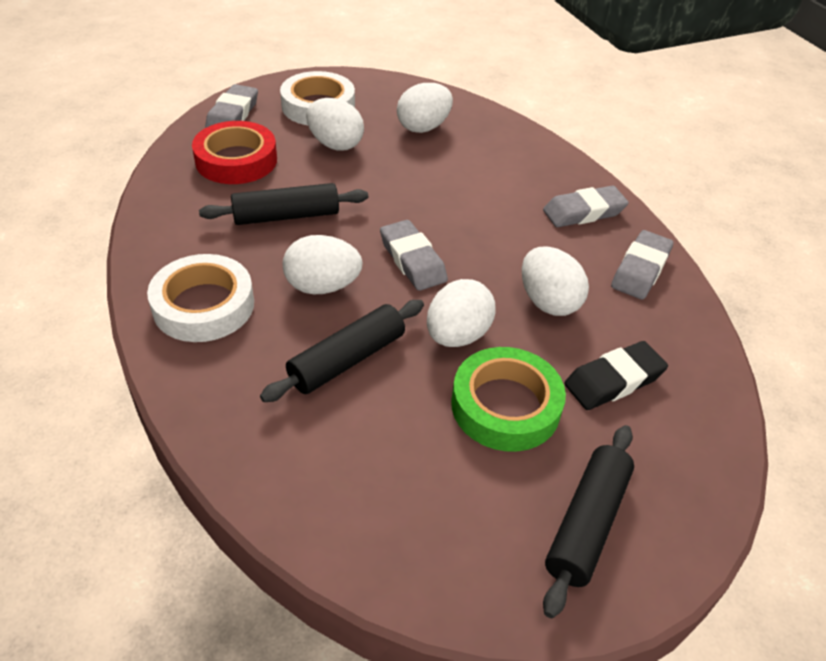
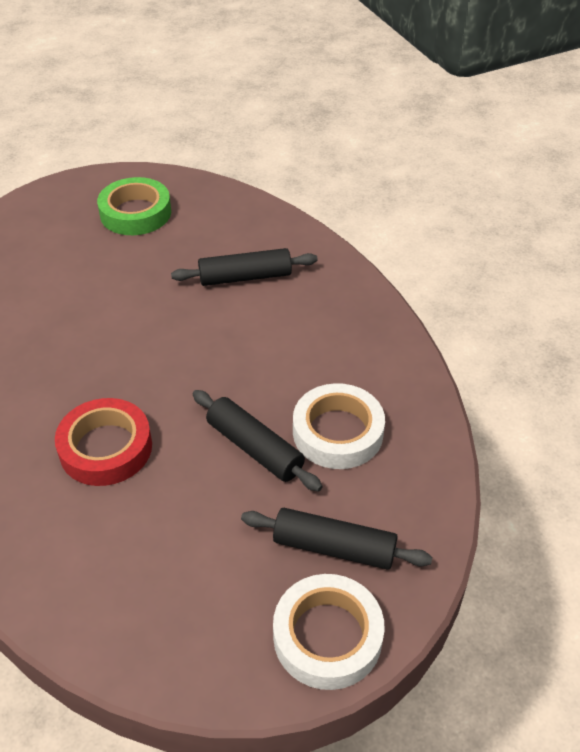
black eraser: [564,341,668,410] = 1 -> none = 0
grey eraser: [205,84,258,128] [380,220,448,291] [543,186,629,227] [611,230,674,300] = 4 -> none = 0
white egg: [283,235,363,294] [306,98,364,151] [397,83,453,133] [427,279,496,347] [522,247,589,316] = 5 -> none = 0

